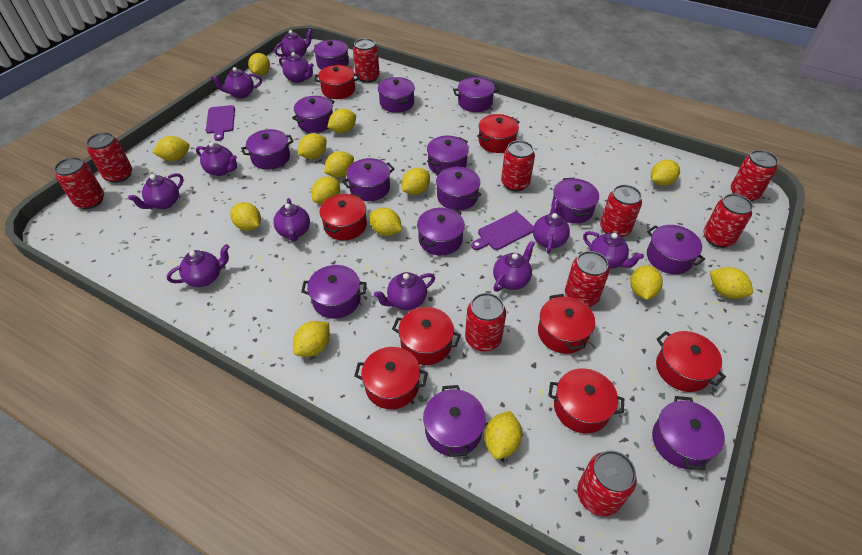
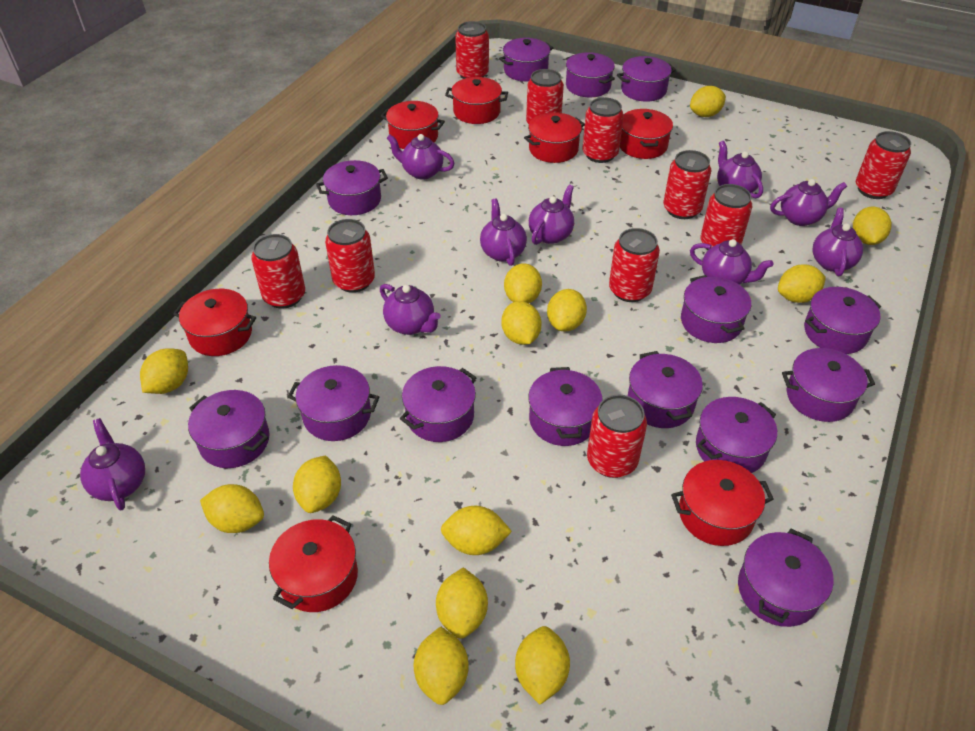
purple cutting board: [206,105,235,141] [471,212,534,250] = 2 -> none = 0
purple teapot: [128,173,184,209] [167,244,229,287] [196,142,237,176] [211,67,262,99] [273,198,310,242] [274,29,312,58] [279,52,314,83] [374,272,435,310] [493,241,535,292] [533,199,570,253] [583,231,644,269] = 11 -> [80,418,145,510] [380,284,441,335] [387,134,455,180] [480,198,527,266] [529,185,574,245] [690,239,773,285] [717,141,763,198] [770,179,847,226] [813,208,863,276] = 9
red pot: [314,65,359,99] [320,193,367,240] [354,347,428,409] [392,307,461,365] [477,114,519,153] [538,294,595,354] [548,368,624,433] [656,331,726,392] = 8 -> [173,289,256,356] [269,515,358,612] [381,101,445,149] [445,77,508,124] [524,112,585,163] [620,109,673,159] [671,460,773,546] = 7
yellow lemon: [153,136,189,161] [230,202,261,231] [248,53,270,76] [293,321,330,357] [298,133,327,159] [311,177,340,204] [324,151,354,178] [327,109,356,133] [369,208,402,236] [402,168,430,195] [484,411,522,459] [630,265,663,300] [651,160,680,186] [709,267,753,299] = 14 -> [140,348,188,394] [200,484,264,533] [293,455,341,513] [413,626,469,705] [436,567,488,639] [441,506,512,555] [501,301,542,345] [504,263,542,303] [515,626,570,704] [547,289,587,331] [690,86,726,117] [778,264,826,303] [853,207,892,245] = 13

